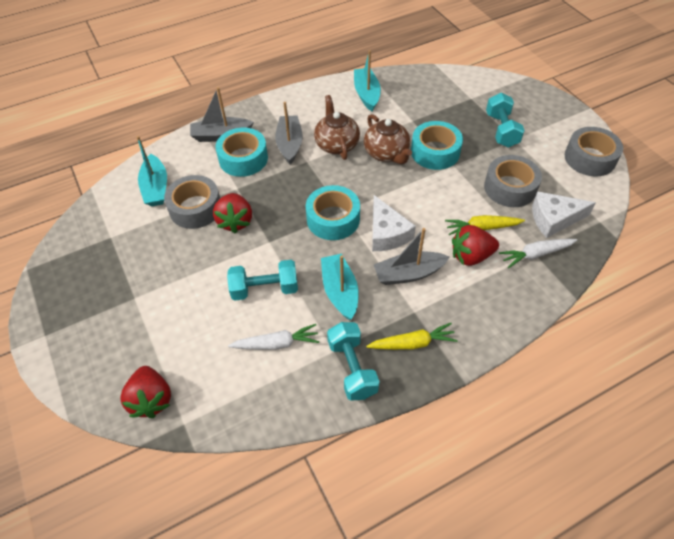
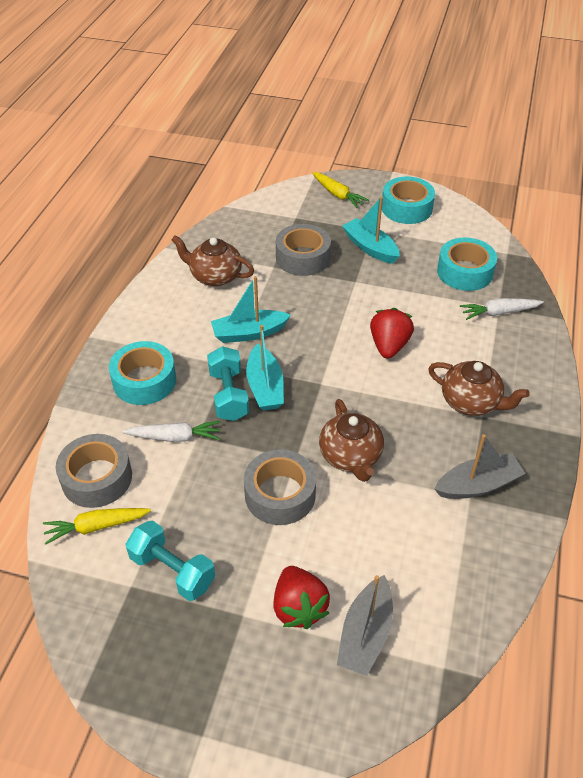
brown teapot: [314,95,360,160] [364,114,412,164] = 2 -> [171,235,254,286] [319,399,384,482] [428,361,530,416] = 3
grey boat: [190,87,254,142] [275,102,303,165] [374,228,449,285] = 3 -> [337,575,393,676] [435,434,526,499] = 2
red strawberry: [120,366,171,418] [213,193,252,233] [452,225,499,266] = 3 -> [273,566,330,629] [370,308,414,359] = 2
turquoise dumbbell: [227,260,298,301] [327,322,380,401] [486,93,525,147] = 3 -> [126,520,215,601] [207,346,249,421] = 2
white cheese: [372,195,416,251] [532,191,596,238] = 2 -> none = 0

